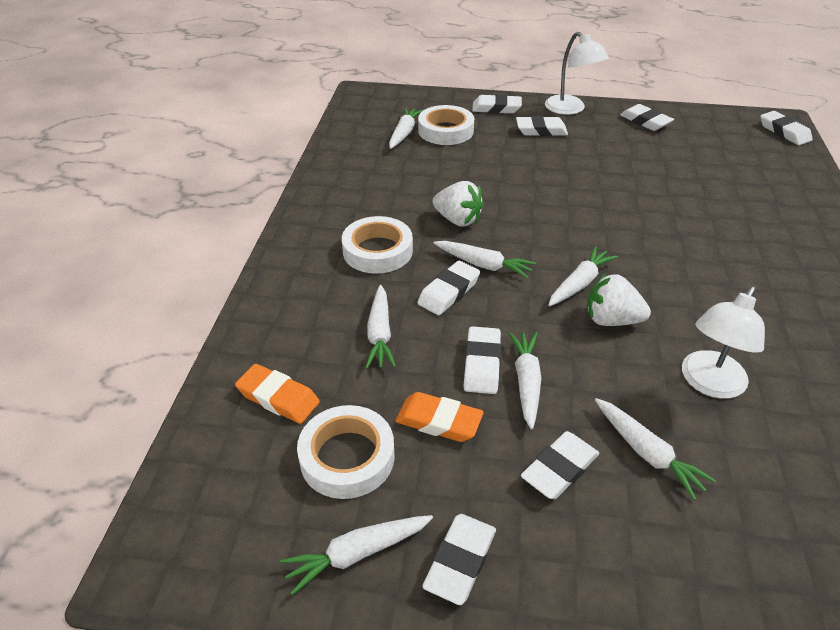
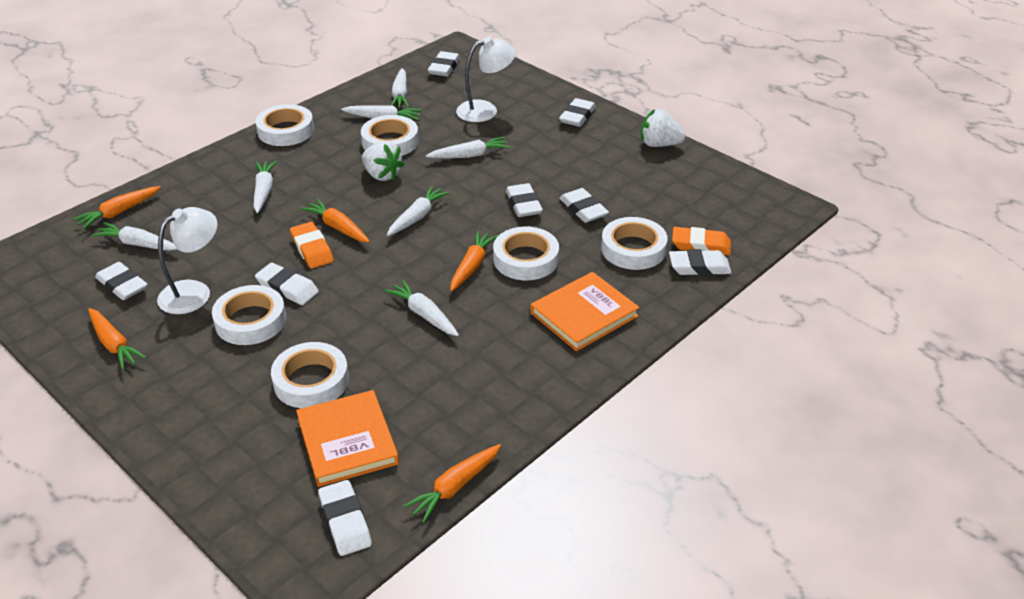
orange book: none = 0 -> [296,390,399,487] [530,272,640,351] = 2
orange carrot: none = 0 -> [72,186,161,230] [88,308,147,370] [300,199,370,243] [403,444,501,523] [450,231,498,292] = 5
white tape: [297,405,395,499] [342,216,413,274] [418,105,474,145] = 3 -> [212,285,286,345] [255,104,314,146] [271,342,349,408] [361,115,419,156] [493,227,559,280] [601,217,668,270] = 6

